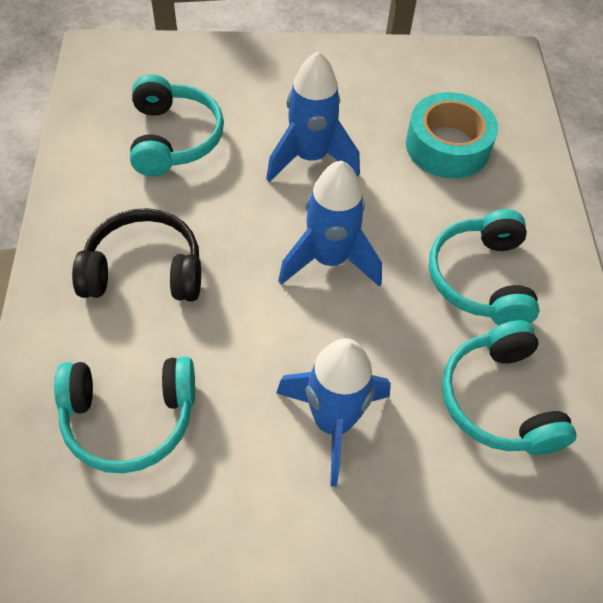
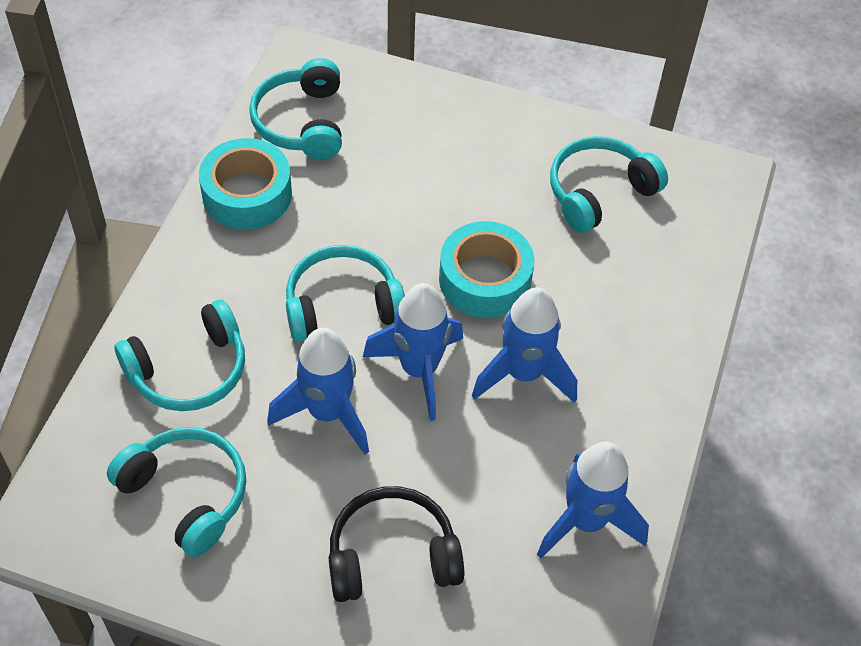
blue rocket: [266,51,360,182] [276,338,391,487] [278,160,382,287] = 3 -> [267,328,369,455] [363,283,463,421] [472,287,577,403] [537,441,649,559] = 4
turquoise headphones: [54,356,195,473] [130,74,224,176] [429,209,540,325] [442,320,576,455] = 4 -> [107,427,246,557] [115,300,245,411] [249,58,342,160] [286,245,405,342] [550,136,668,233] = 5
turquoise tape: [406,92,498,179] = 1 -> [199,138,292,230] [439,221,534,318] = 2

